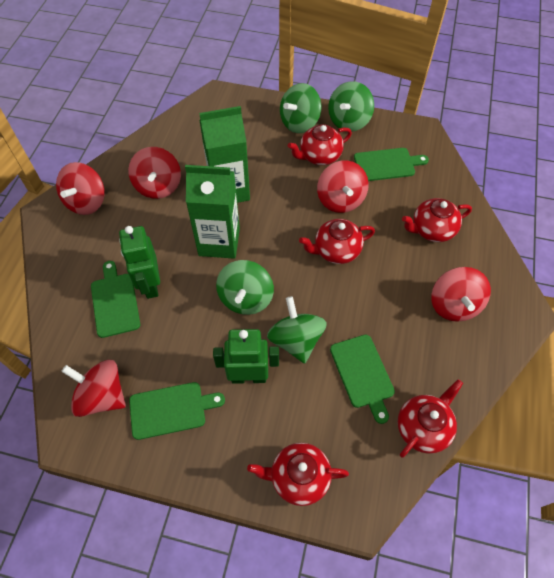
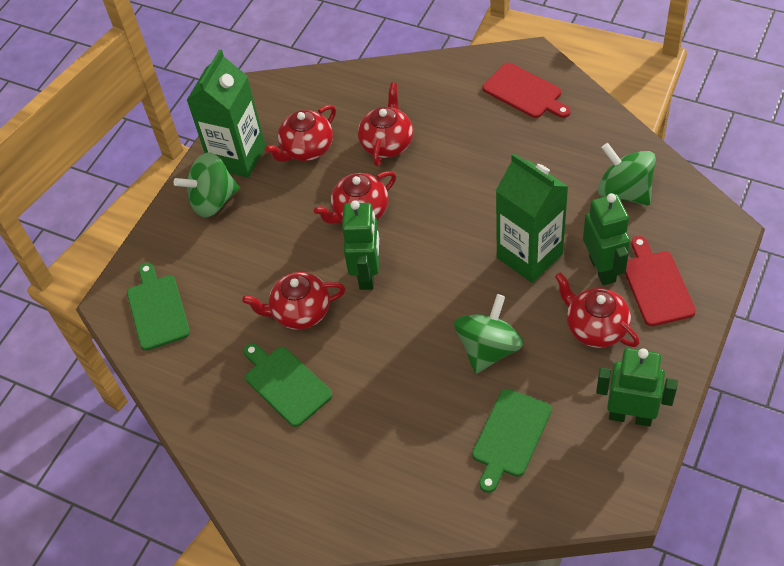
green cutting board: [91,261,140,338] [129,382,225,440] [330,335,395,424] [354,148,429,181] = 4 -> [127,262,190,351] [243,343,333,427] [472,389,552,493] = 3
green robot: [119,226,160,299] [213,329,279,384] = 2 -> [342,200,380,290] [583,193,630,286] [596,348,678,427] = 3
green spinning top: [216,260,274,315] [267,296,327,364] [280,83,321,133] [328,81,374,132] = 4 -> [174,152,240,217] [454,294,524,374] [598,143,656,205] = 3
red cutting board: none = 0 -> [482,62,571,118] [625,236,696,326] = 2
red spinning top: [56,162,105,215] [61,360,126,417] [128,147,181,199] [317,160,369,213] [431,267,491,322] = 5 -> none = 0

